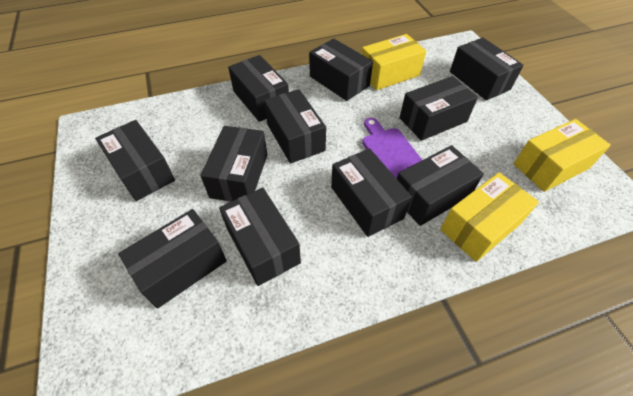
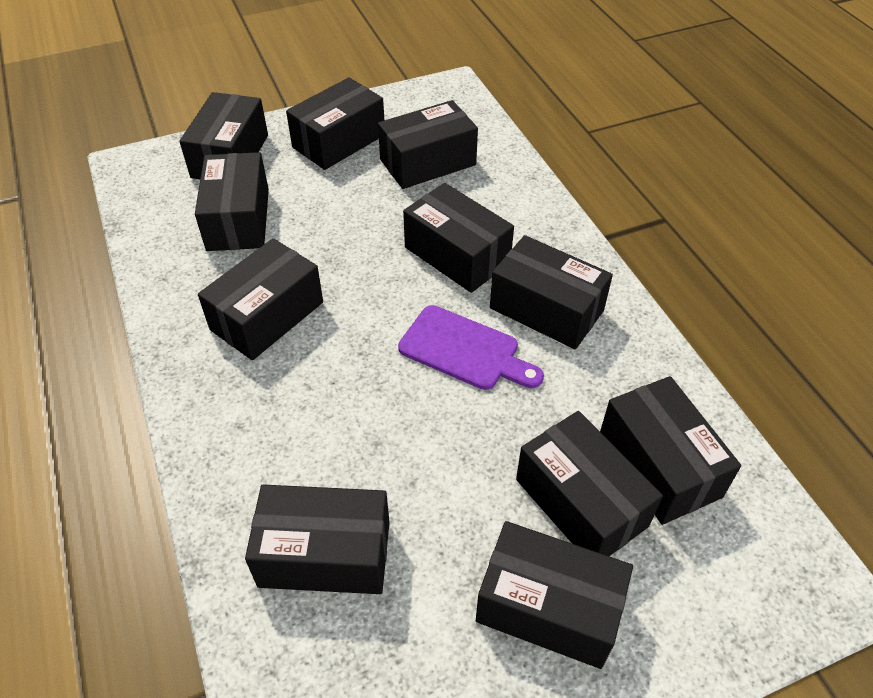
yellow box: [361,34,426,90] [440,172,539,262] [513,119,611,192] = 3 -> none = 0

